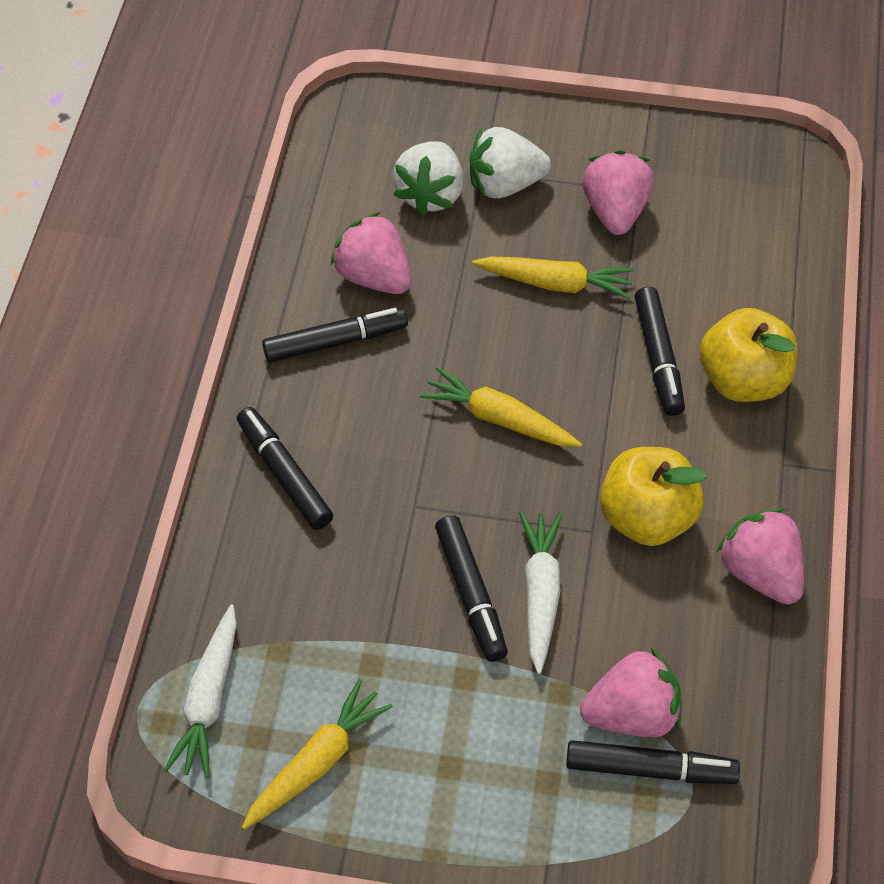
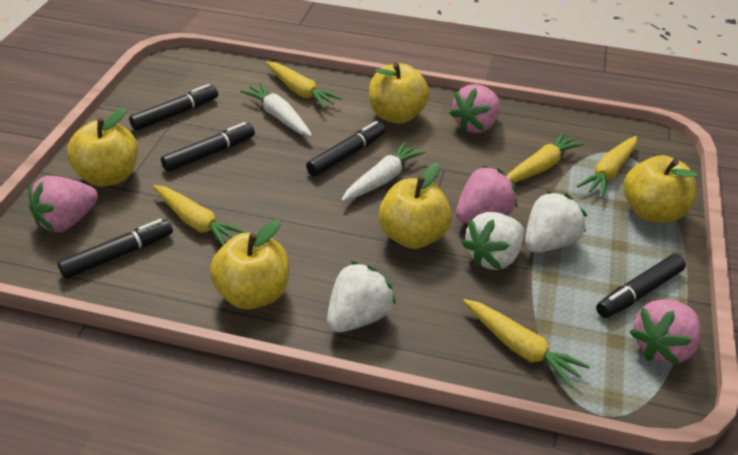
white strawberry: [393,141,463,216] [469,127,551,198] = 2 -> [327,261,396,332] [462,212,524,270] [525,191,587,252] = 3
yellow apple: [600,447,707,546] [700,308,798,402] = 2 -> [67,108,138,187] [210,220,289,309] [369,62,429,124] [378,163,452,249] [624,155,699,223] = 5
yellow carrot: [242,679,393,830] [420,367,582,447] [472,256,634,299] = 3 -> [153,185,247,246] [266,61,342,109] [463,299,590,388] [507,132,584,183] [577,136,637,198] = 5

